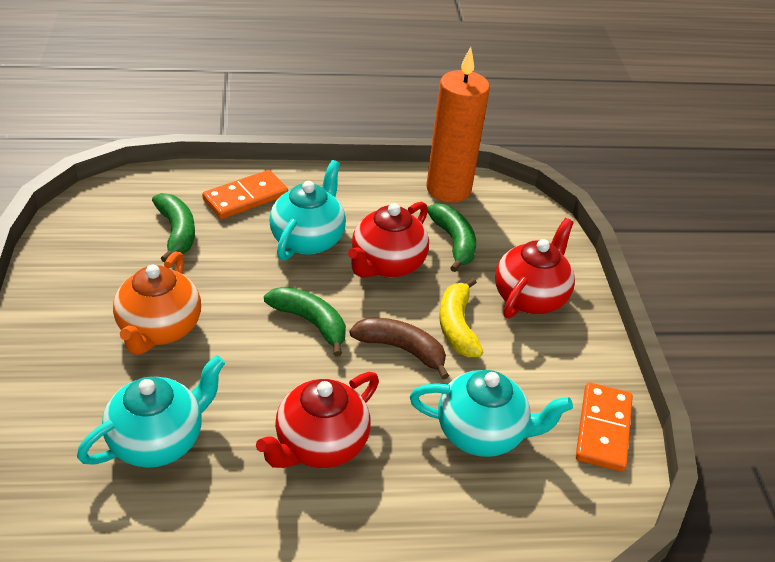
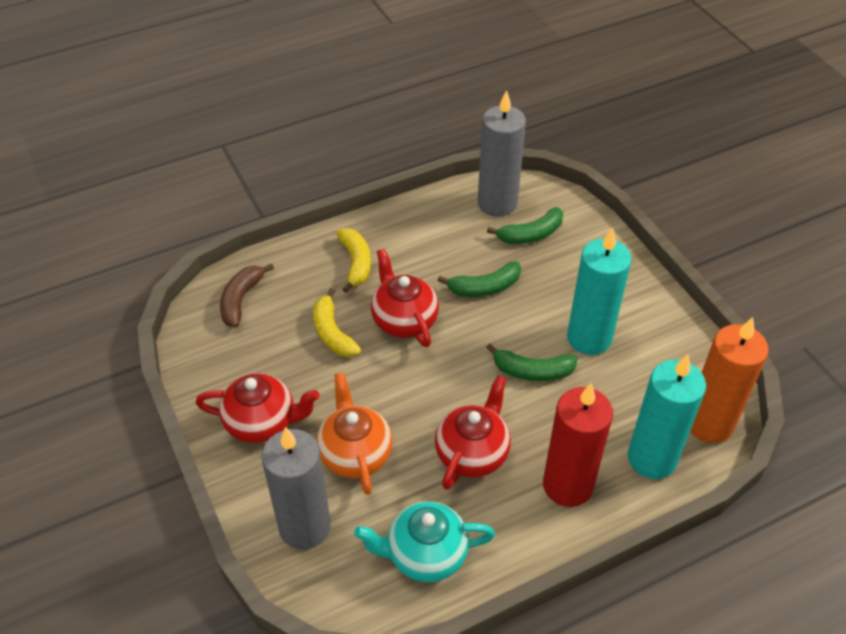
grey candle: none = 0 -> [261,427,331,549] [478,90,526,217] = 2
orange domino: [202,170,288,219] [576,382,633,472] = 2 -> none = 0
red candle: none = 0 -> [543,383,613,507] = 1
turquoise candle: none = 0 -> [567,228,631,355] [628,354,706,479] = 2
turquoise teapot: [77,355,225,468] [269,160,346,260] [410,370,573,457] = 3 -> [354,501,495,582] = 1
yellow banana: [439,278,483,357] = 1 -> [313,288,361,357] [336,228,371,293] = 2

